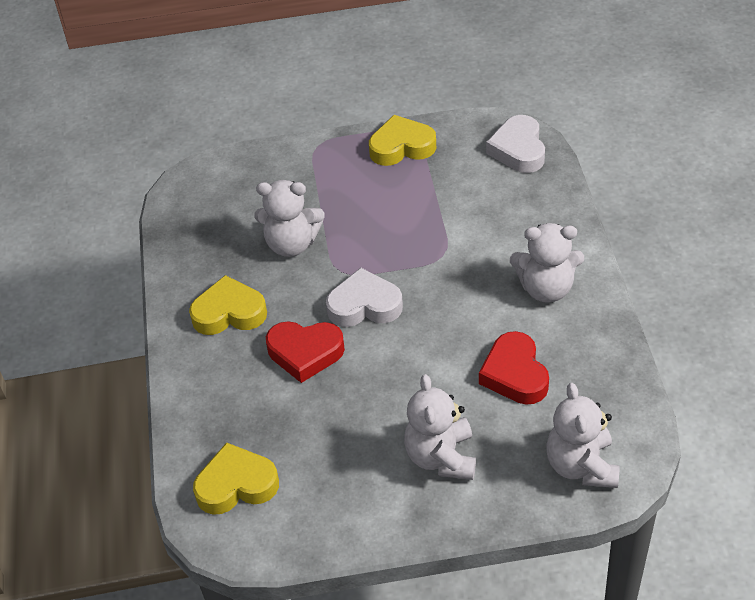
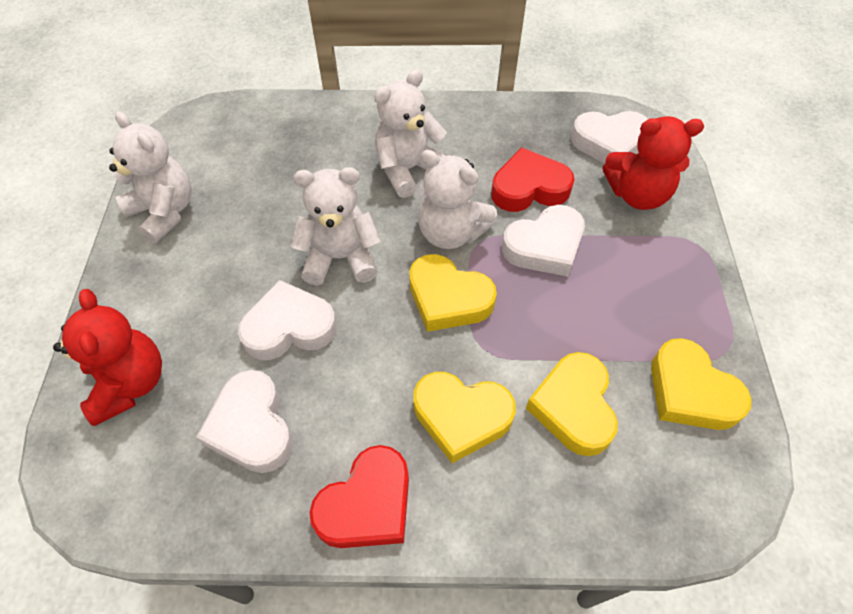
red teddy bear: none = 0 -> [53,289,162,426] [602,116,704,210] = 2
white heart: [326,268,403,327] [486,115,545,173] = 2 -> [196,370,293,473] [238,280,337,360] [502,205,585,277] [571,111,648,164] = 4
yellow heart: [189,275,267,335] [193,442,279,515] [369,115,436,166] = 3 -> [409,254,497,332] [413,372,516,463] [526,352,618,456] [651,338,752,430] = 4

